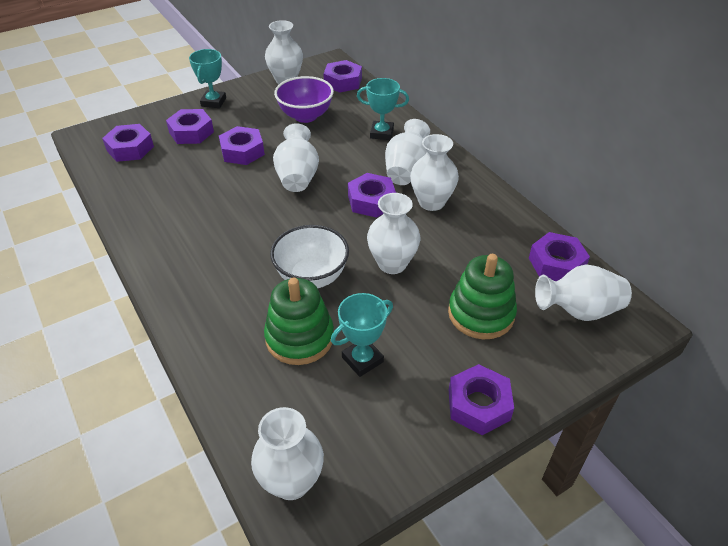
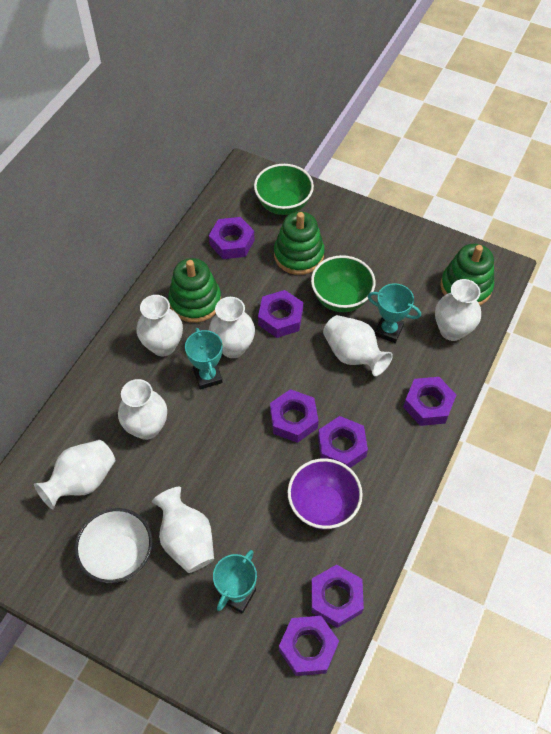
green bowl: none = 0 -> [254,164,314,215] [311,255,375,312] = 2
green stacking toy: [264,278,334,365] [448,254,517,339] = 2 -> [168,258,221,323] [274,212,325,275] [440,244,494,305] = 3

